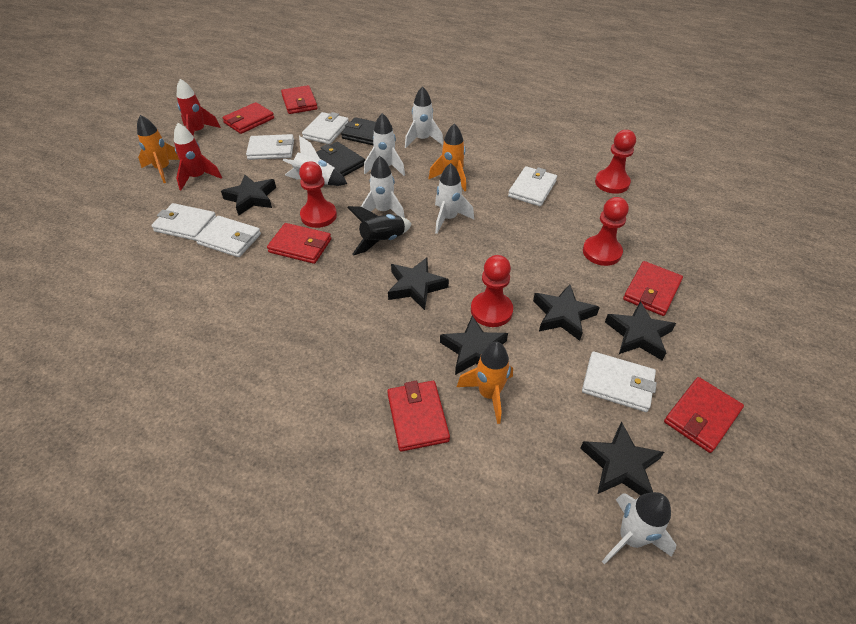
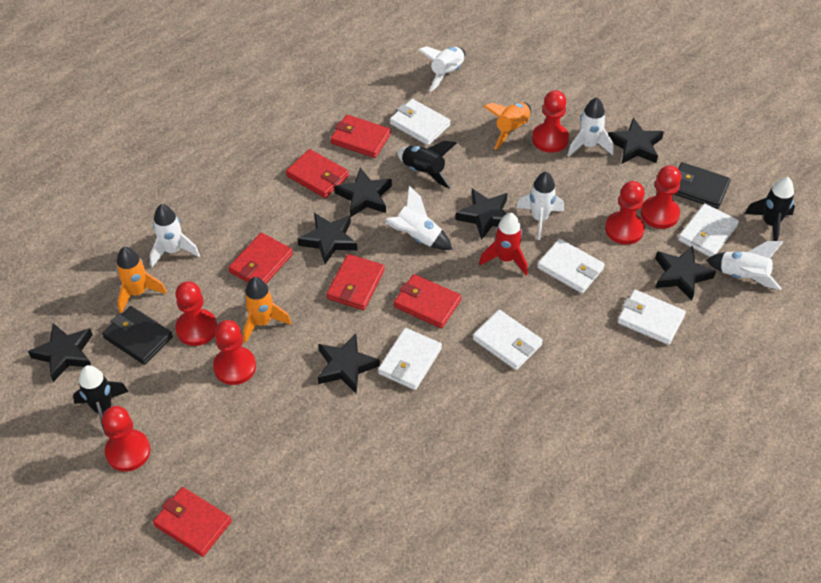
black rocket: [347,206,412,256] = 1 -> [73,365,129,435] [397,141,456,189] [745,177,795,241] = 3
black star: [221,175,276,216] [388,257,449,310] [440,315,508,375] [533,284,600,341] [580,421,664,496] [605,301,676,360] = 6 -> [28,323,93,382] [297,213,357,264] [317,334,380,393] [334,168,392,218] [455,189,508,240] [608,118,664,164] [655,246,716,300] = 7
red pawn: [299,161,337,228] [471,255,513,327] [583,197,629,266] [595,130,636,194] = 4 -> [102,406,151,471] [175,281,217,346] [213,320,256,385] [532,90,569,153] [605,181,645,245] [641,165,681,229] = 6
red rocket: [174,123,222,190] [177,79,221,136] = 2 -> [479,213,528,275] = 1

